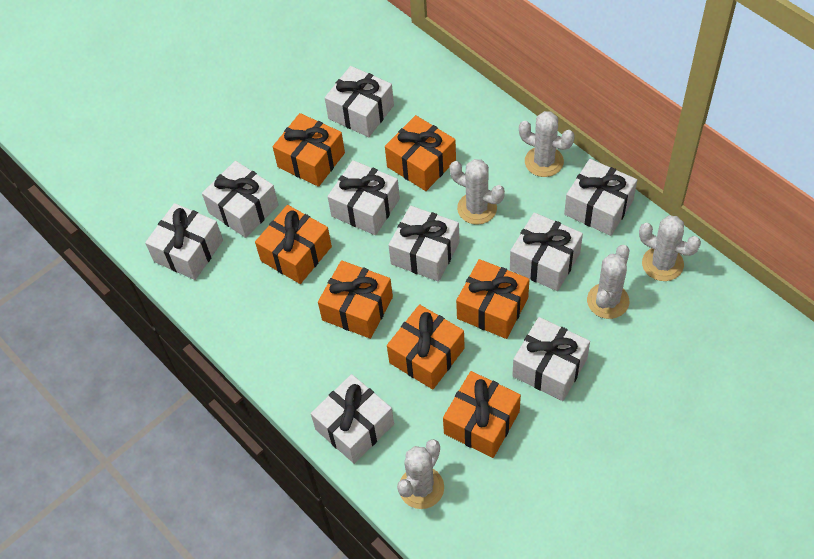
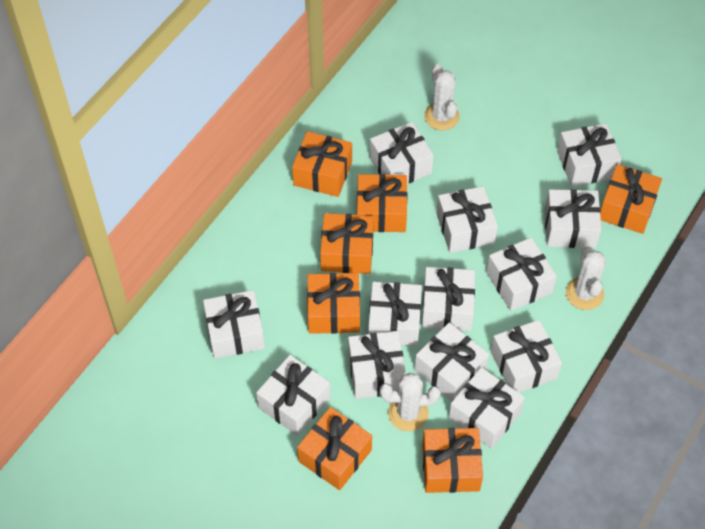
white cactus: [397,439,444,509] [449,159,505,225] [519,111,575,177] [587,245,630,319] [639,215,701,281] = 5 -> [380,372,441,432] [424,64,460,130] [566,246,606,310] = 3
white gift: [145,203,223,280] [202,161,279,238] [311,374,394,464] [325,66,394,137] [327,160,400,235] [388,205,460,282] [510,212,583,291] [512,317,590,401] [564,159,637,236] = 9 -> [203,290,265,359] [256,355,330,436] [348,331,406,399] [368,281,422,346] [370,122,434,184] [414,323,489,402] [422,267,475,331] [437,186,498,253] [449,367,525,449] [486,238,557,311] [491,320,562,393] [545,189,602,248] [557,123,622,187] = 13

